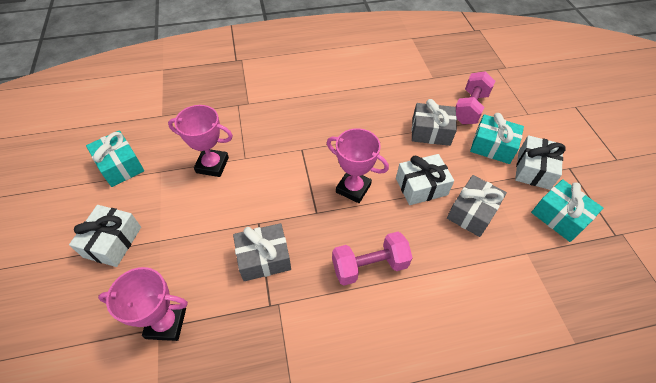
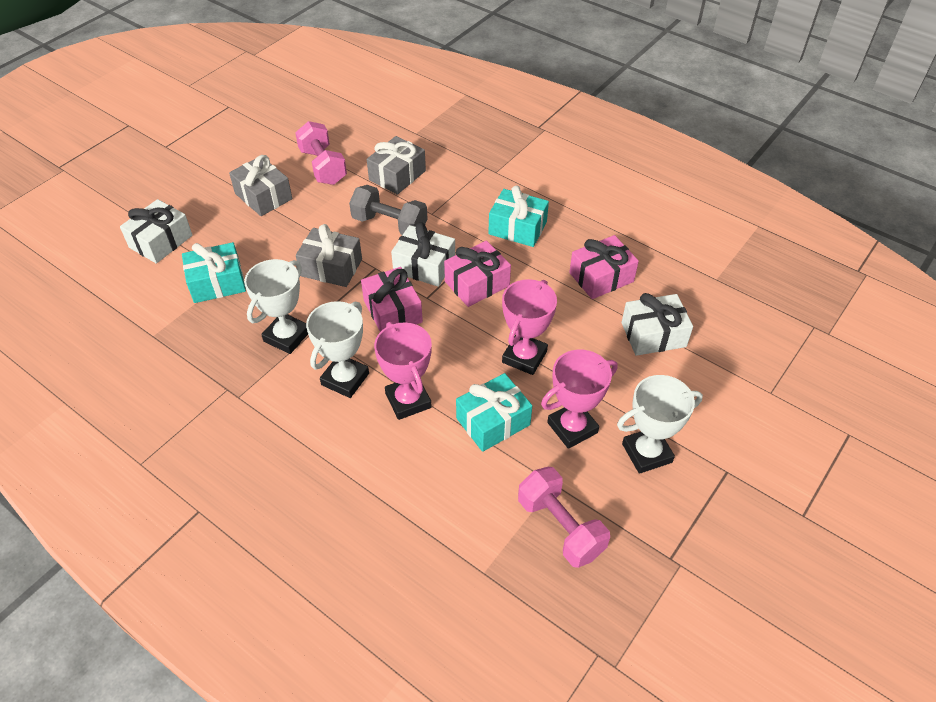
grey dumbbell: none = 0 -> [349,185,428,235] = 1
pink gift: none = 0 -> [361,267,423,332] [444,241,511,307] [569,235,639,299] = 3
white trophy: none = 0 -> [244,259,308,354] [306,301,369,398] [617,375,703,474] = 3

